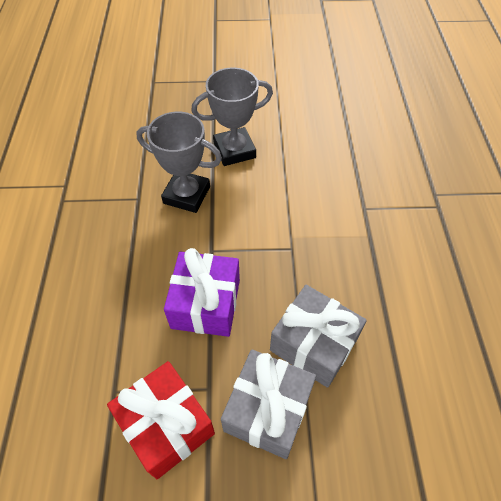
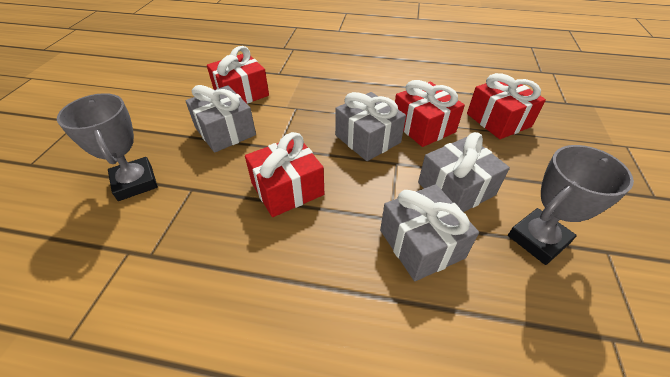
grey gift: [221,349,316,459] [270,285,367,388] = 2 -> [185,85,256,153] [335,92,406,161] [380,184,479,281] [418,132,510,212] = 4
purple gift: [164,248,240,337] = 1 -> none = 0
red gift: [107,361,215,479] = 1 -> [207,46,269,104] [245,132,324,217] [395,80,465,147] [467,73,546,139] = 4

